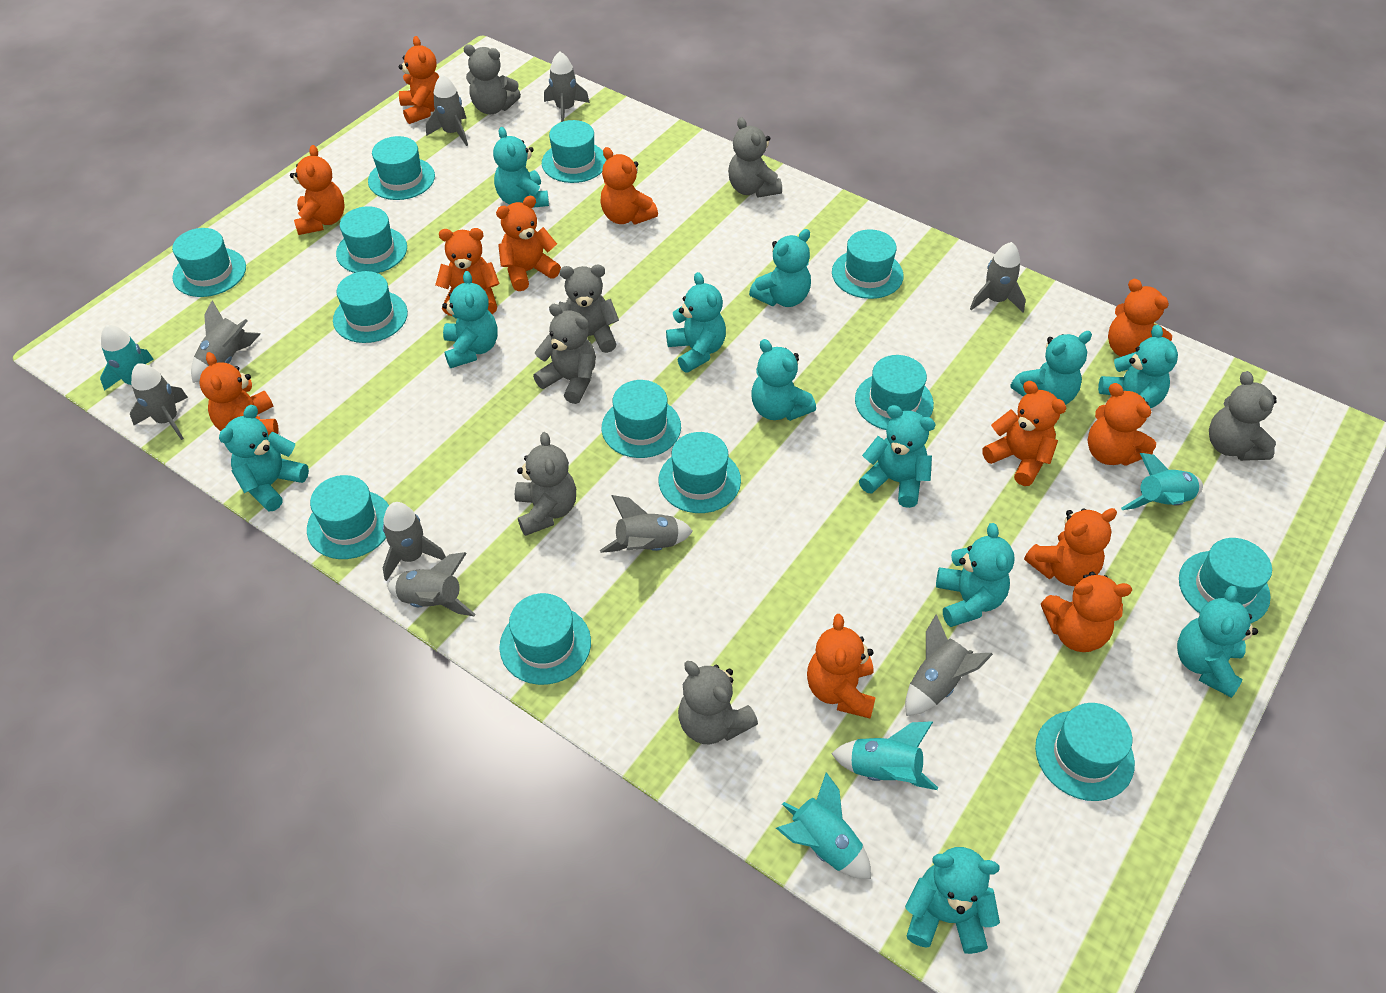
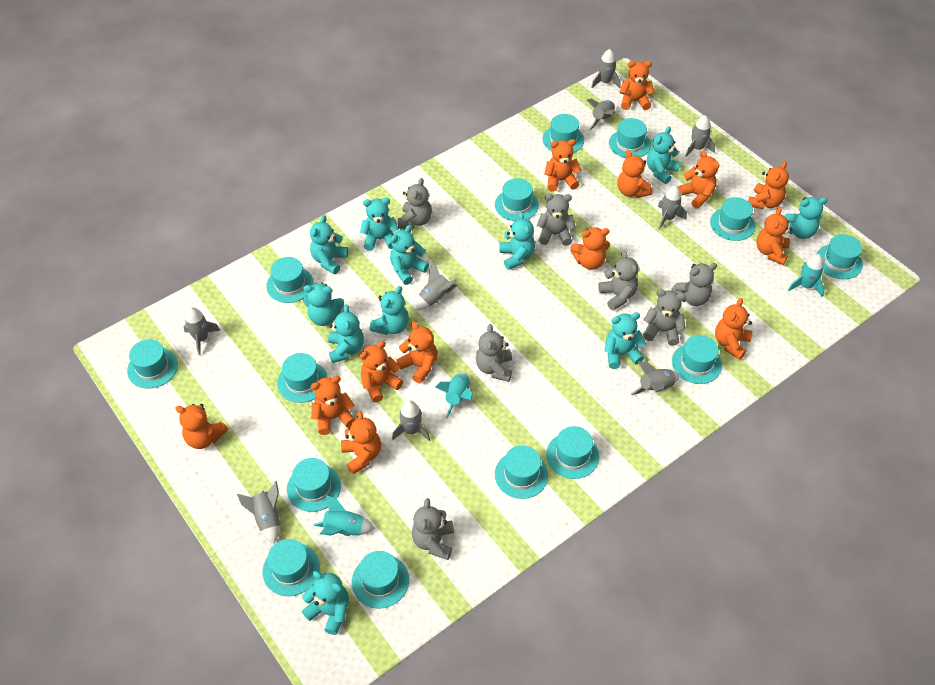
orange teddy bear: [200,352,279,436] [290,145,345,235] [399,36,440,124] [435,228,500,316] [496,196,561,291] [600,147,658,225] [807,614,876,719] [982,381,1066,486] [1024,508,1117,586] [1041,572,1132,652] [1087,383,1156,466] [1108,279,1172,357] = 12 -> [175,404,228,449] [311,376,355,435] [341,411,381,474] [360,341,403,402] [396,322,437,384] [544,139,581,192] [571,227,610,270] [617,150,653,198] [619,61,655,110] [678,151,719,209] [715,298,752,360] [748,161,789,210] [756,207,792,265] = 13
turquoise hat: [172,228,246,297] [307,475,389,559] [333,271,408,343] [336,206,407,273] [368,136,435,200] [499,593,591,685] [542,120,606,183] [602,380,681,458] [659,432,741,513] [832,229,904,299] [855,355,934,430] [1035,703,1135,801] [1179,538,1272,623] = 13 -> [127,339,178,388] [263,539,320,596] [266,257,314,303] [277,353,327,403] [287,458,341,512] [352,551,409,609] [495,178,539,221] [495,445,548,499] [543,114,584,152] [546,426,599,479] [609,118,651,158] [672,335,722,384] [710,197,755,241] [817,234,863,279] = 14
turquoise rocket: [100,325,154,391] [776,772,871,879] [831,721,938,790] [1121,453,1203,510] = 4 -> [313,495,375,536] [435,373,473,419] [788,254,825,297] = 3
turquoise teddy bear: [219,405,309,511] [442,271,498,368] [493,127,549,208] [666,272,726,373] [749,229,811,307] [752,339,816,421] [859,405,936,508] [905,847,1000,954] [936,523,1015,627] [1010,331,1092,405] [1098,325,1178,408] [1177,586,1258,698] = 12 -> [302,571,349,635] [303,282,344,326] [310,215,348,274] [328,305,364,363] [360,198,399,251] [370,286,409,335] [390,225,429,285] [499,212,535,270] [605,312,646,369] [647,127,680,184] [784,197,828,239] = 11

